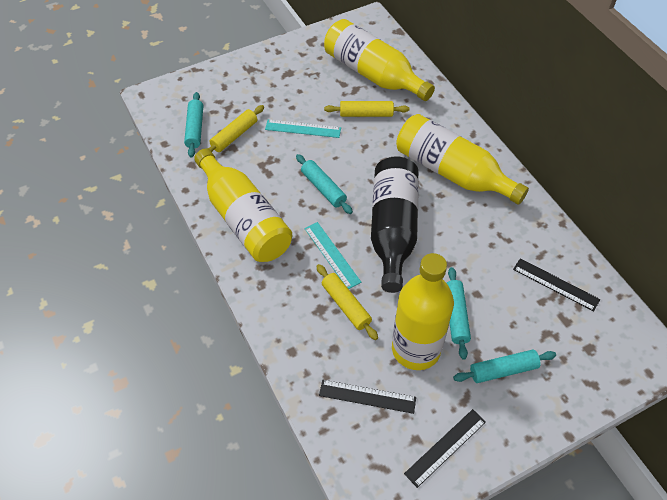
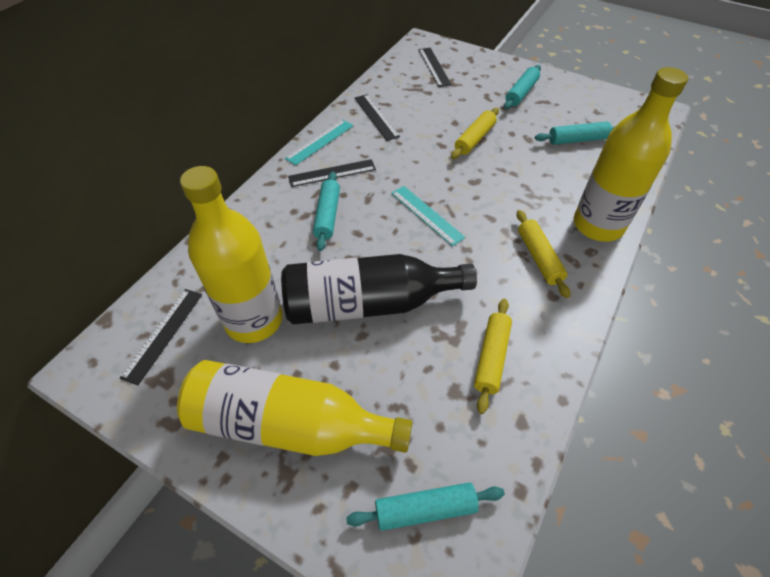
black ruler: [319,380,416,414] [404,409,486,488] [513,258,600,311] = 3 -> [120,289,202,385] [288,159,376,187] [355,94,400,141] [419,48,452,87] = 4
yellow bottle: [194,149,292,262] [324,19,435,101] [392,253,454,370] [396,114,529,205] = 4 -> [177,360,413,456] [180,166,283,343] [574,67,688,242] = 3

